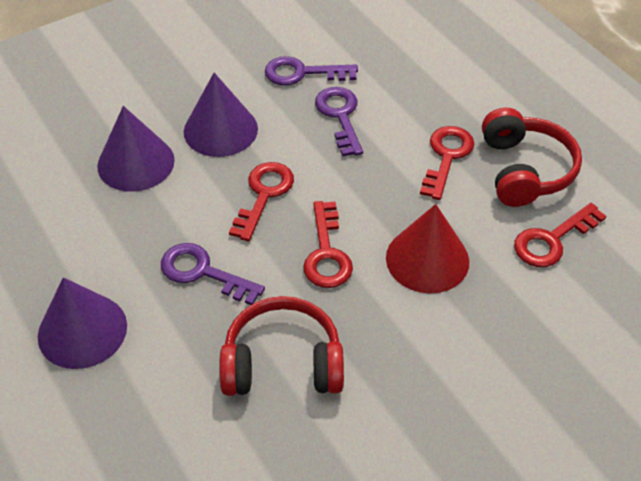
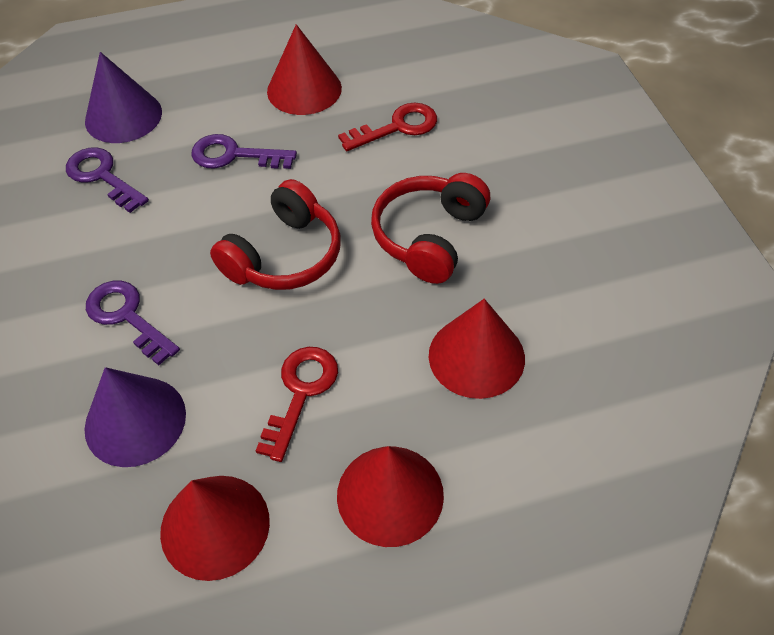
purple cone: [38,277,127,369] [97,106,175,192] [184,73,258,157] = 3 -> [84,367,186,467] [85,52,162,143] = 2
red cone: [386,204,469,294] = 1 -> [160,476,270,581] [267,24,342,115] [337,446,444,547] [429,299,525,399] = 4
red key: [229,162,294,241] [303,201,353,288] [420,126,474,200] [514,203,606,267] = 4 -> [256,347,338,462] [338,103,437,151] = 2

